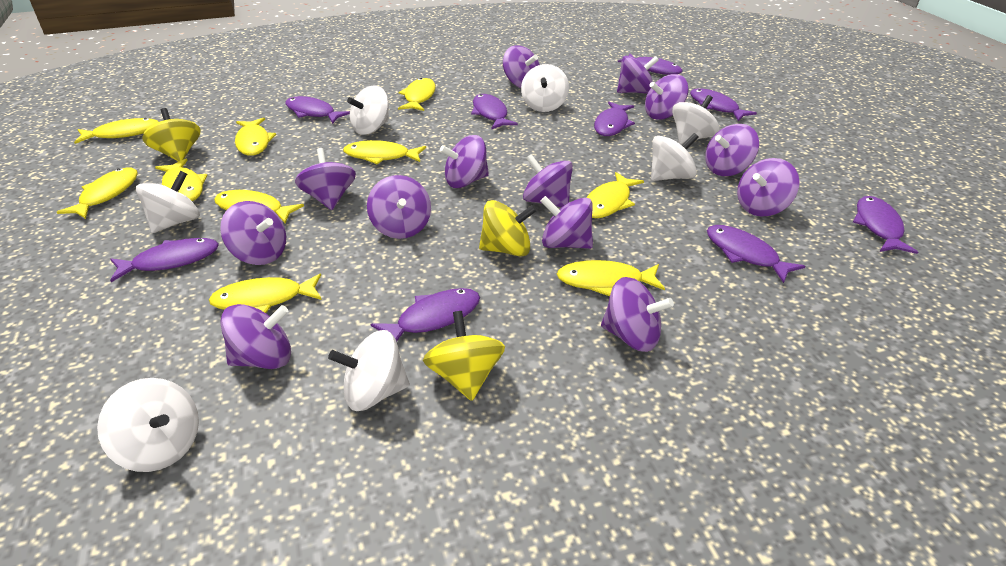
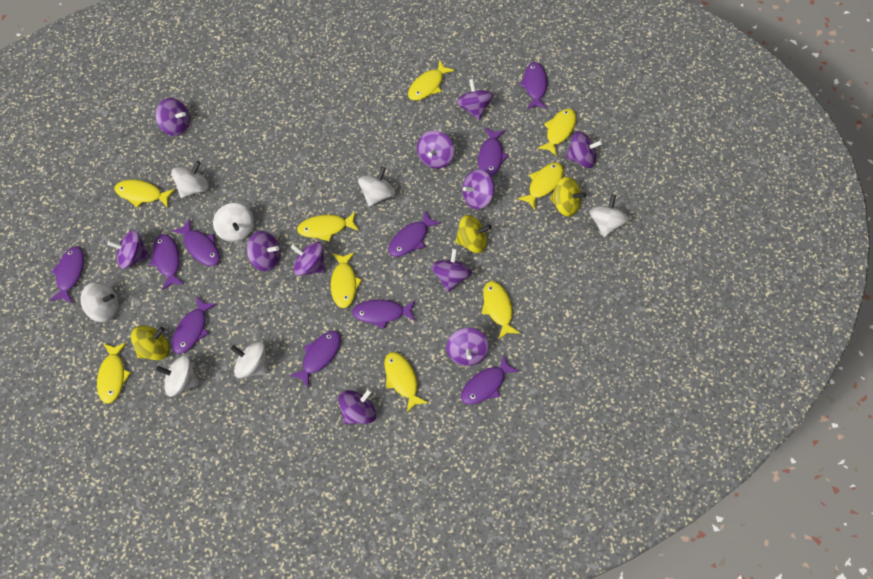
purple fish: [110,238,219,282] [285,96,350,124] [371,288,480,342] [471,94,518,129] [594,102,635,136] [618,54,683,75] [690,88,757,121] [707,225,805,283] [853,196,918,254] = 9 -> [50,246,84,303] [149,234,184,290] [172,218,220,266] [172,296,217,354] [289,331,341,387] [352,300,415,329] [389,211,441,257] [461,355,519,405] [478,128,508,177] [519,62,548,109] = 10
purple spinning top: [220,201,286,265] [220,304,291,369] [295,148,356,210] [367,175,431,239] [440,135,489,188] [503,45,540,88] [523,154,573,208] [540,196,593,249] [601,277,674,352] [617,56,659,94] [645,74,689,120] [705,124,759,176] [737,158,799,217] = 13 -> [107,230,150,269] [156,98,190,136] [247,231,281,271] [291,242,326,276] [338,389,376,424] [417,130,454,169] [431,248,472,292] [446,328,489,366] [456,79,494,120] [462,169,494,209] [566,131,603,168] = 11
yellow fish: [57,168,138,219] [74,118,159,144] [155,159,208,201] [209,273,322,313] [214,190,304,224] [235,118,276,156] [343,140,426,164] [398,78,436,111] [557,260,665,296] [586,172,644,218] = 10 -> [97,343,131,404] [115,180,175,207] [297,211,359,242] [331,252,362,308] [384,352,428,412] [408,59,455,101] [482,281,520,340] [517,163,564,210] [538,108,576,157] = 9

